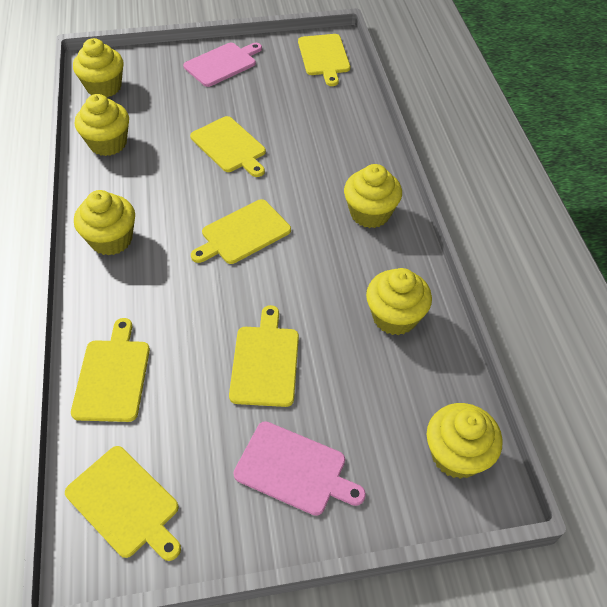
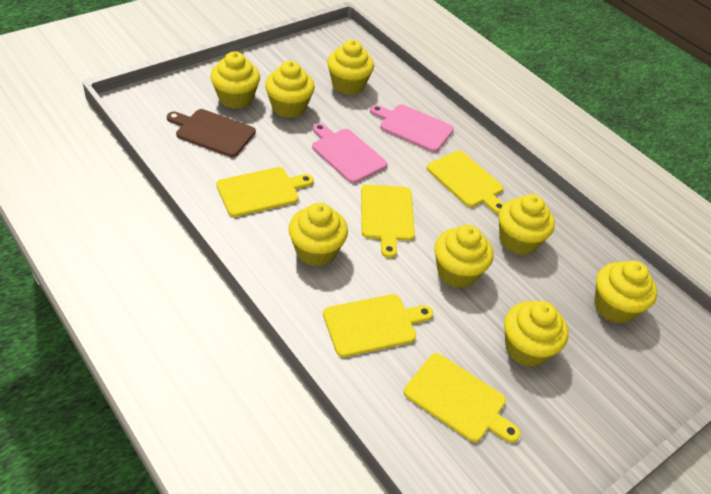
brown cutting board: none = 0 -> [167,109,256,157] = 1
yellow cupcake: [73,38,124,98] [74,190,135,256] [75,94,129,156] [344,164,402,228] [366,268,432,335] [427,403,503,479] = 6 -> [210,51,260,109] [265,61,315,118] [289,203,348,266] [327,40,374,95] [434,225,493,288] [499,194,555,255] [504,301,568,367] [594,261,657,324] = 8
yellow cutting board: [65,446,181,561] [71,318,150,422] [190,116,266,177] [191,199,291,264] [229,305,299,407] [298,34,350,86] = 6 -> [216,167,314,217] [323,294,433,357] [361,184,415,258] [404,353,520,443] [427,151,504,214] = 5

